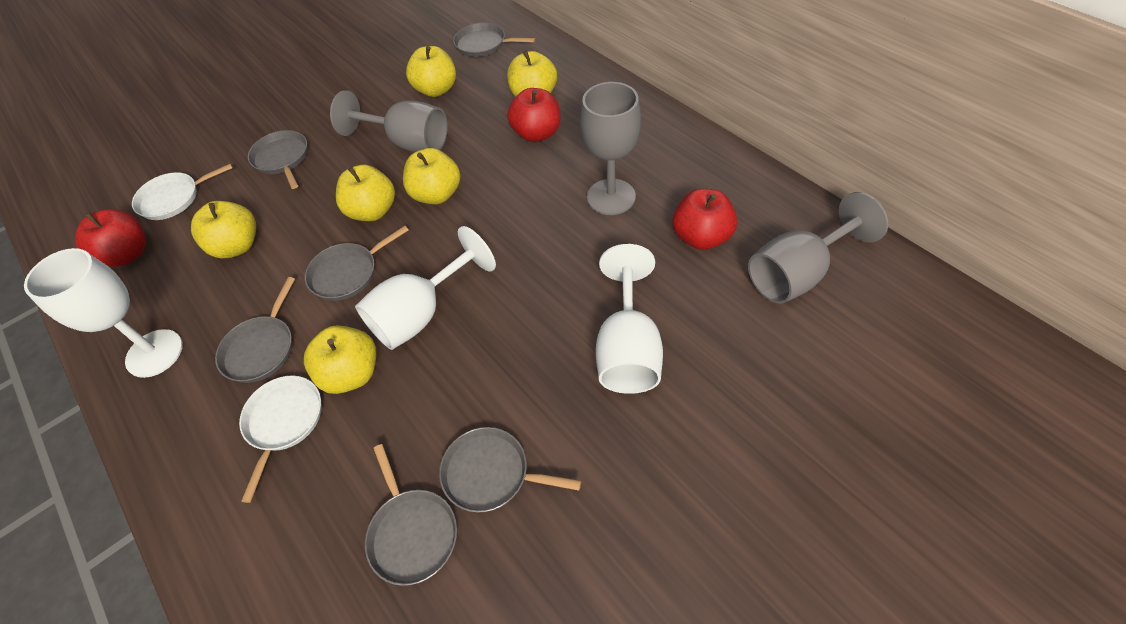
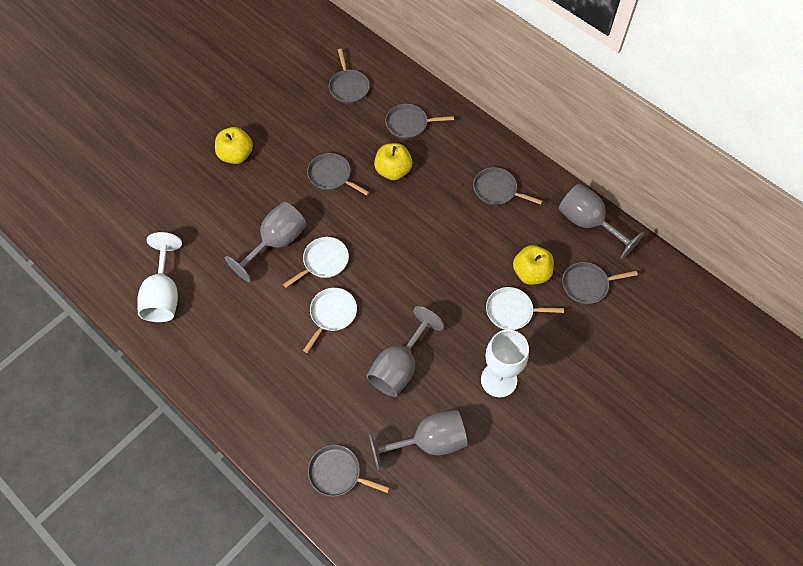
grey goblet: [330,90,448,152] [581,82,641,215] [748,192,888,304] = 3 -> [225,202,307,282] [367,306,444,397] [368,410,467,470] [559,184,644,259] = 4
red apple: [75,209,146,267] [507,88,560,142] [672,189,737,250] = 3 -> none = 0
white goblet: [24,248,183,378] [355,226,496,350] [596,244,663,394] = 3 -> [137,232,182,322] [481,330,529,398] = 2
white pan: [132,163,233,220] [239,375,321,503] = 2 -> [283,237,349,288] [303,288,357,353] [486,287,564,330] = 3
yellow apple: [191,201,256,258] [304,325,377,394] [336,165,395,221] [403,148,460,204] [406,46,456,97] [507,50,557,97] = 6 -> [215,127,253,164] [374,143,413,180] [513,245,554,285] = 3

